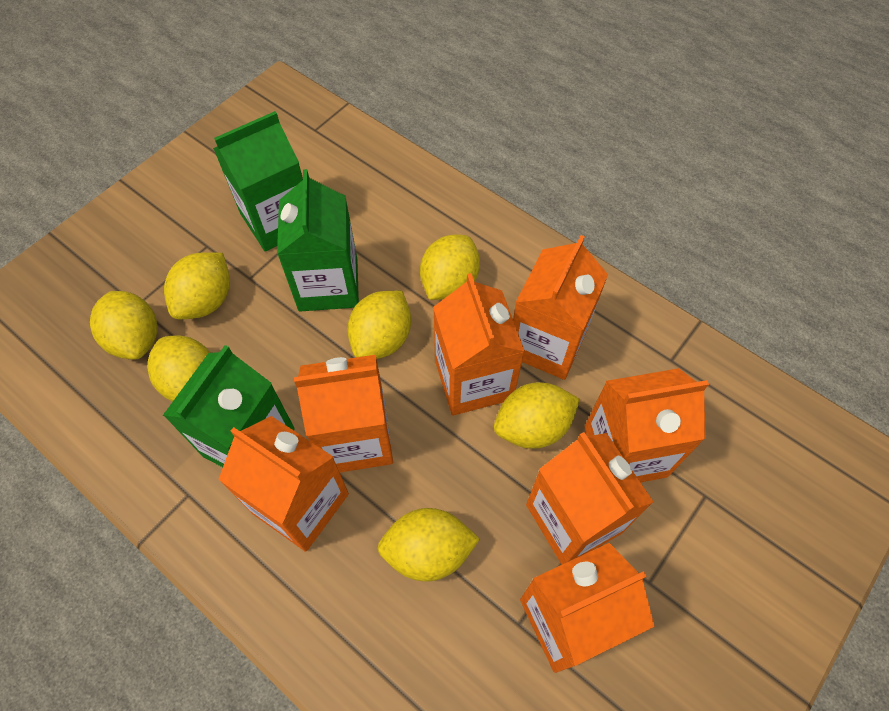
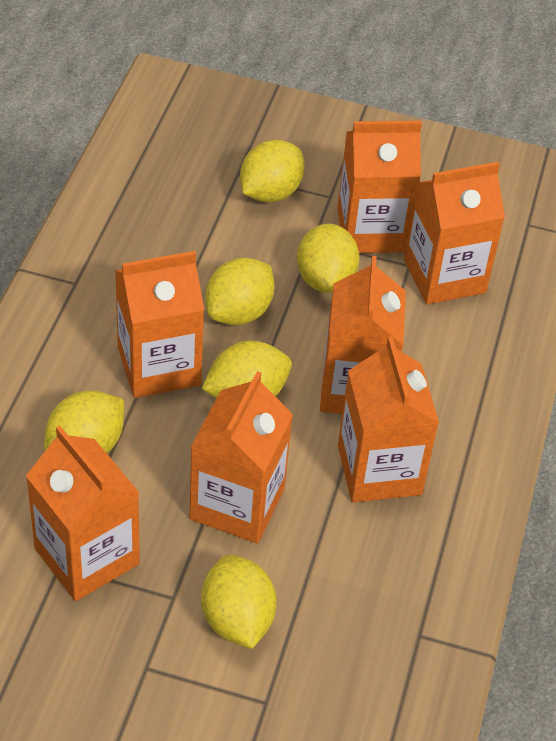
green carton: [163,345,295,467] [213,111,303,252] [277,169,359,311] = 3 -> none = 0
yellow lemon: [90,291,158,360] [147,335,210,401] [164,252,230,319] [347,291,411,359] [377,508,480,581] [420,234,480,300] [494,382,580,449] = 7 -> [44,391,124,453] [201,555,277,649] [202,341,292,399] [205,258,275,325] [240,140,305,203] [297,224,360,293] = 6

